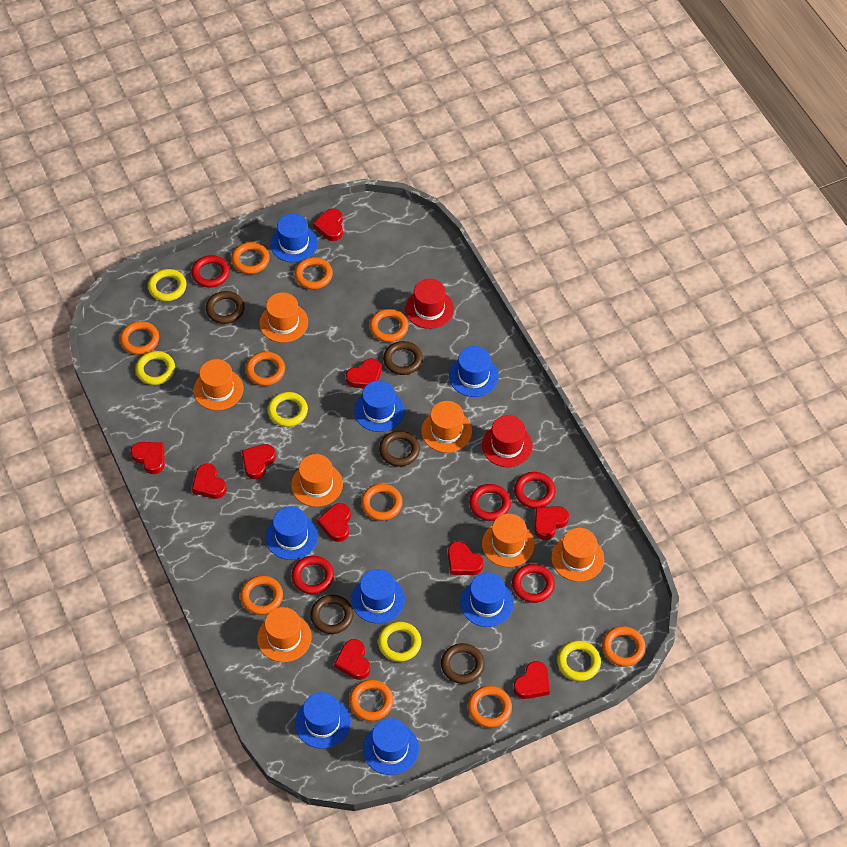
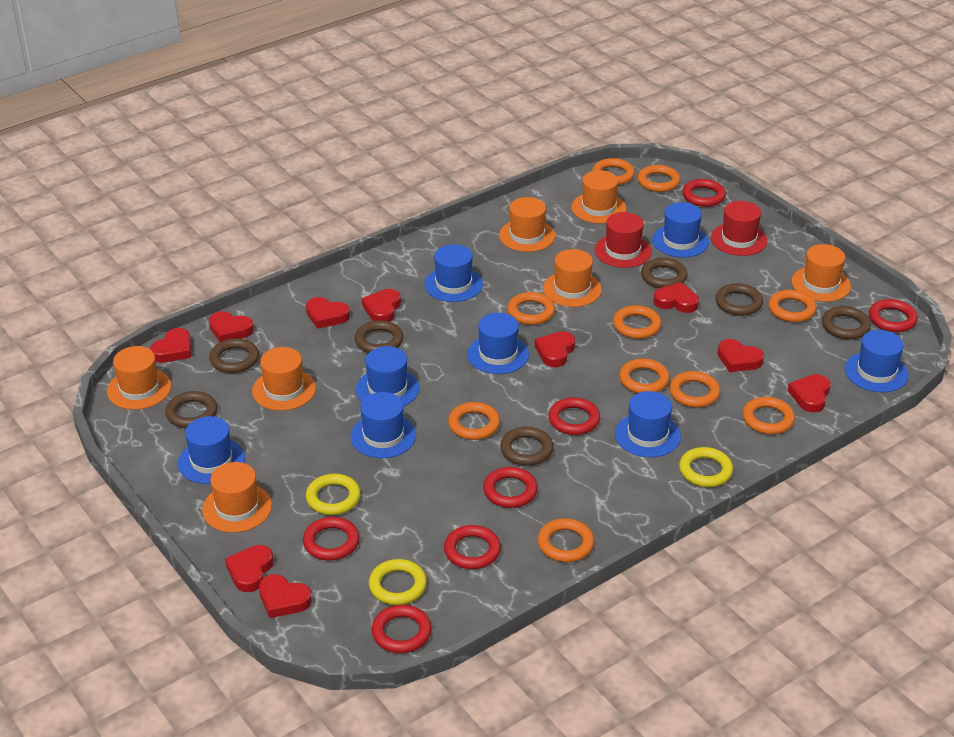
brown ring: [206,291,245,324] [310,595,353,634] [379,431,420,467] [383,341,423,375] [441,643,485,684] = 5 -> [165,391,218,428] [209,338,259,373] [355,320,403,353] [500,427,553,466] [641,258,688,288] [715,283,763,316] [822,306,871,339] = 7
red ring: [191,255,230,288] [292,556,334,594] [469,484,511,521] [512,564,555,603] [514,472,555,508] = 5 -> [303,517,359,561] [372,605,432,653] [444,525,501,569] [483,467,538,508] [548,397,600,435] [682,179,726,207] [869,299,918,332] = 7
yellow ring: [135,351,175,385] [148,269,187,301] [268,392,308,427] [378,622,421,662] [557,641,601,681] = 5 -> [306,474,361,515] [369,559,427,605] [679,447,733,487] = 3

